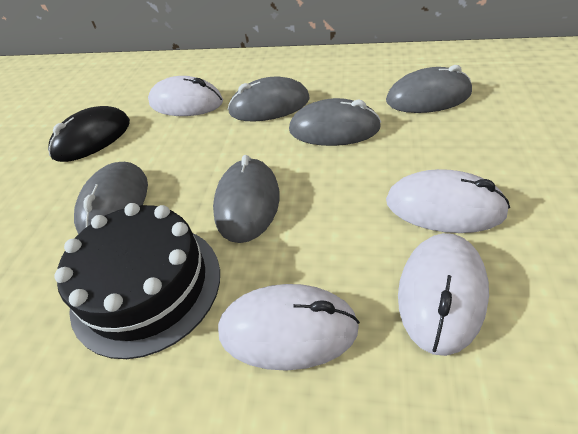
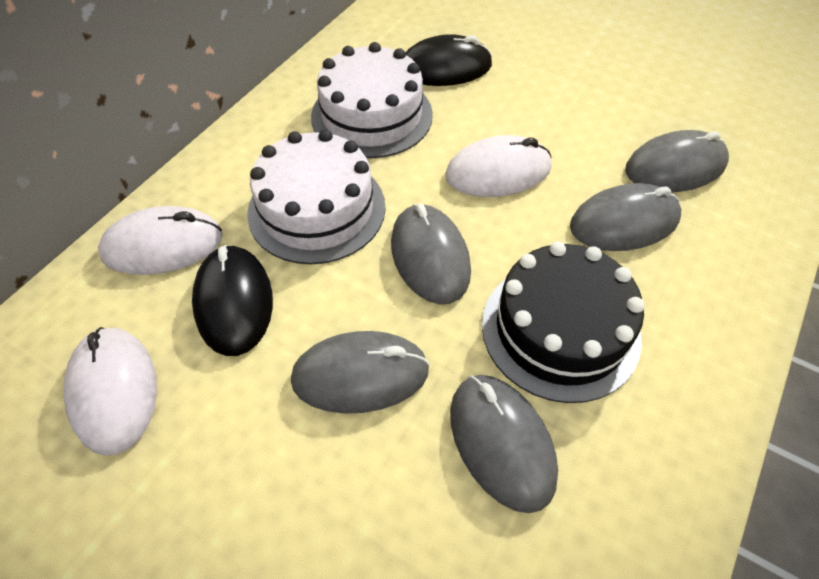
black mouse: [48,106,130,162] = 1 -> [192,245,273,356] [406,34,493,86] = 2
white cake: none = 0 -> [247,130,385,264] [311,42,433,158] = 2
white mouse: [148,76,223,116] [218,284,360,371] [386,169,510,233] [398,233,489,356] = 4 -> [63,327,157,456] [98,206,223,275] [445,135,552,197] = 3

